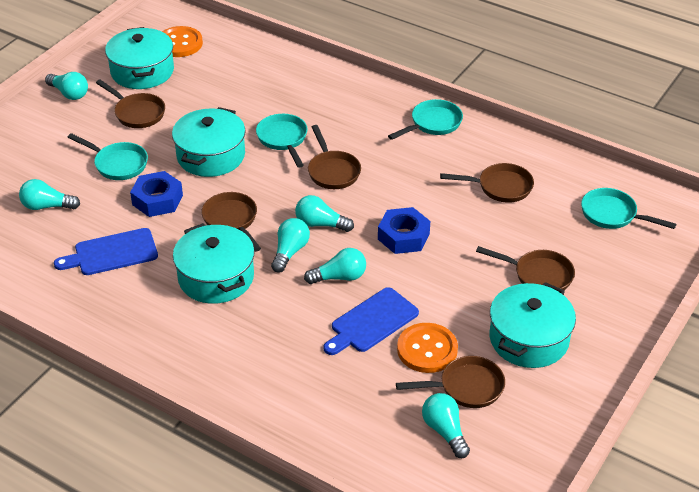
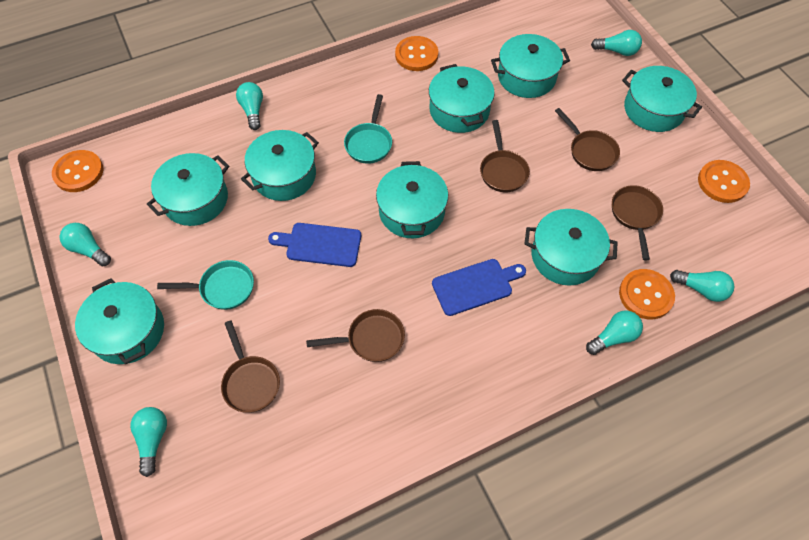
blue nut: [130,171,183,217] [378,207,430,254] = 2 -> none = 0
brown pan: [96,80,165,128] [201,192,261,252] [308,125,361,189] [396,356,505,408] [440,163,534,203] [476,246,575,290] = 6 -> [221,320,280,413] [306,309,405,362] [480,120,530,192] [555,108,620,171] [612,185,663,261] = 5
orange button: [162,26,203,57] [397,323,458,373] = 2 -> [52,150,103,192] [395,36,438,71] [619,269,675,319] [698,160,750,203] = 4
turquoise pan: [67,133,148,180] [256,114,308,168] [388,99,463,140] [581,188,676,229] = 4 -> [157,260,254,310] [344,94,392,164] = 2
turquoise pot: [105,27,174,89] [172,107,245,177] [173,223,255,304] [490,282,576,368] = 4 -> [75,278,164,364] [147,153,229,226] [241,130,319,201] [376,161,448,238] [429,64,495,133] [491,34,570,98] [524,209,617,286] [622,66,702,132] = 8

